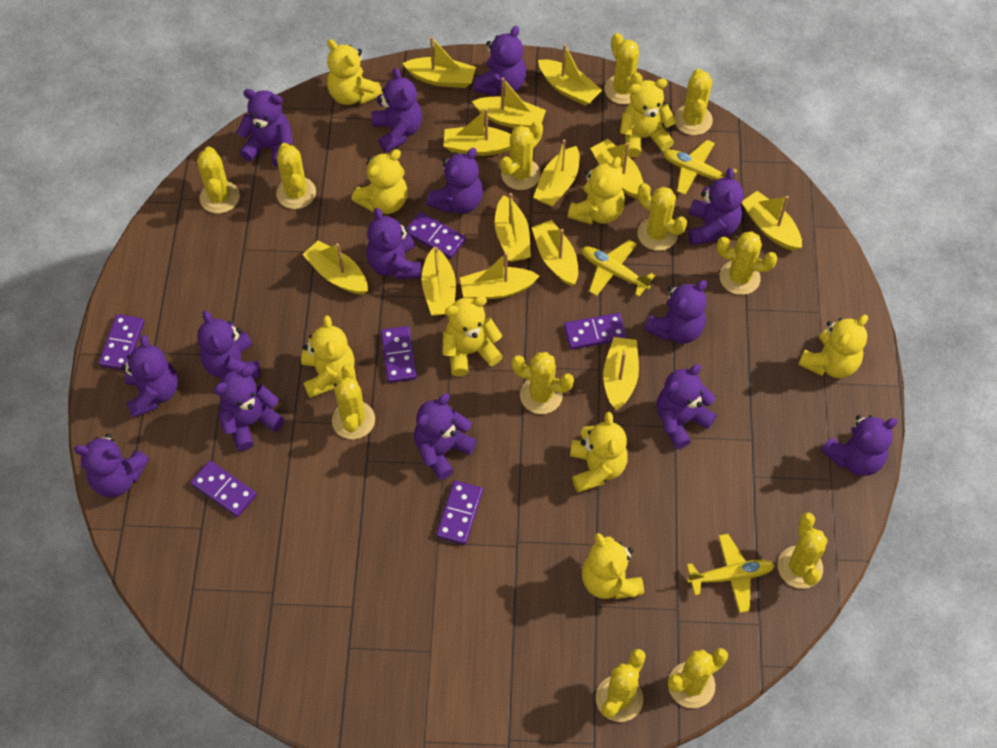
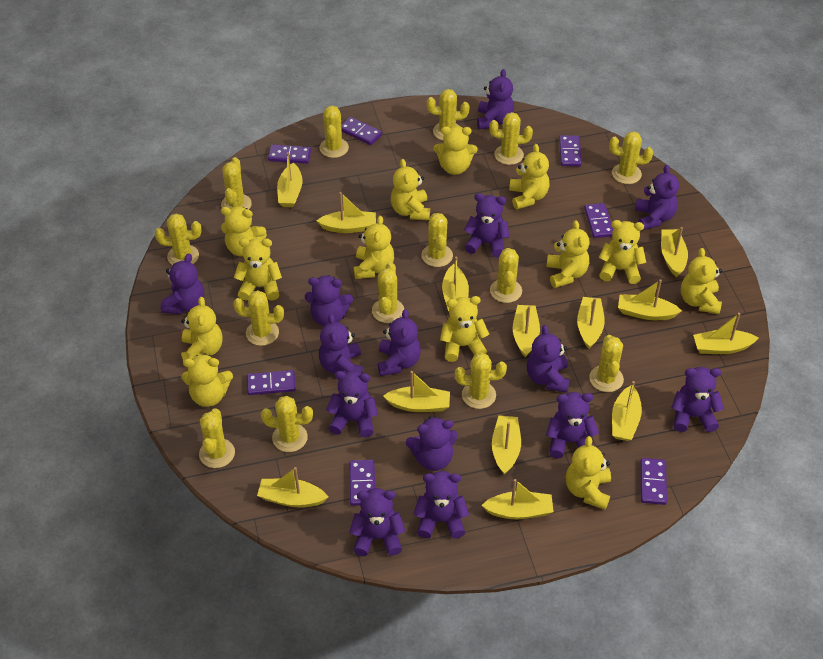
purple domino: [99,314,144,371] [191,461,257,517] [381,326,417,383] [407,212,466,259] [436,481,483,545] [564,313,627,350] = 6 -> [247,370,296,395] [268,144,311,164] [341,117,382,145] [349,460,375,506] [559,135,582,166] [584,203,613,238] [640,458,667,505] = 7
yellow cactus: [197,146,239,214] [276,143,316,209] [332,364,375,439] [500,121,543,190] [511,352,574,414] [596,649,646,722] [604,33,643,104] [638,183,687,251] [668,648,728,708] [674,69,713,135] [717,231,777,295] [778,513,827,589] = 12 -> [155,213,201,265] [199,408,235,468] [221,157,252,210] [233,290,284,346] [261,396,313,452] [319,105,349,158] [372,262,404,323] [422,213,453,267] [427,89,469,140] [455,353,507,409] [489,112,533,165] [490,248,522,303] [589,335,624,392] [609,131,653,184] = 14
yellow plane: [582,240,655,297] [663,140,737,195] [687,534,775,613] = 3 -> none = 0
yellow teddy bear: [301,315,354,398] [327,39,383,105] [351,149,408,214] [442,296,503,376] [568,157,625,225] [570,412,628,492] [582,533,644,599] [620,79,676,157] [798,315,868,378] = 9 -> [181,297,223,361] [182,353,233,407] [221,206,267,257] [234,238,282,301] [354,215,394,279] [391,159,430,220] [434,126,477,175] [440,296,489,362] [509,144,550,209] [546,220,590,288] [566,436,611,510] [599,220,646,284] [681,248,722,314] = 13

